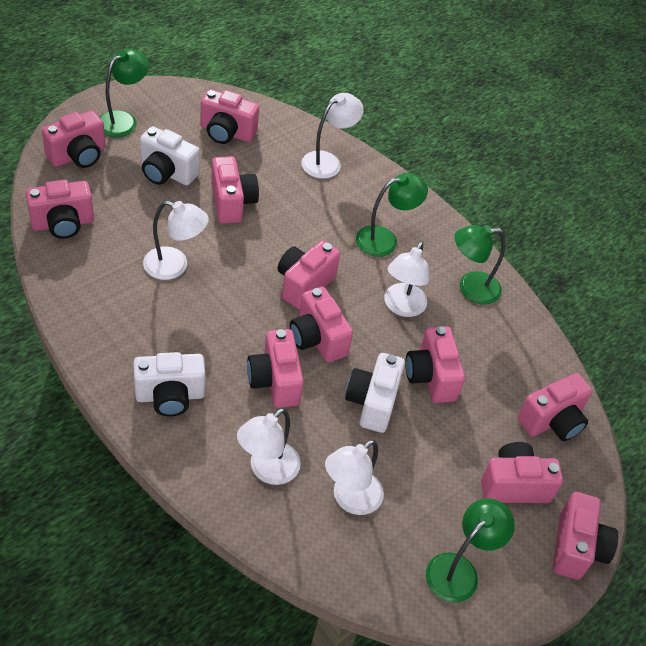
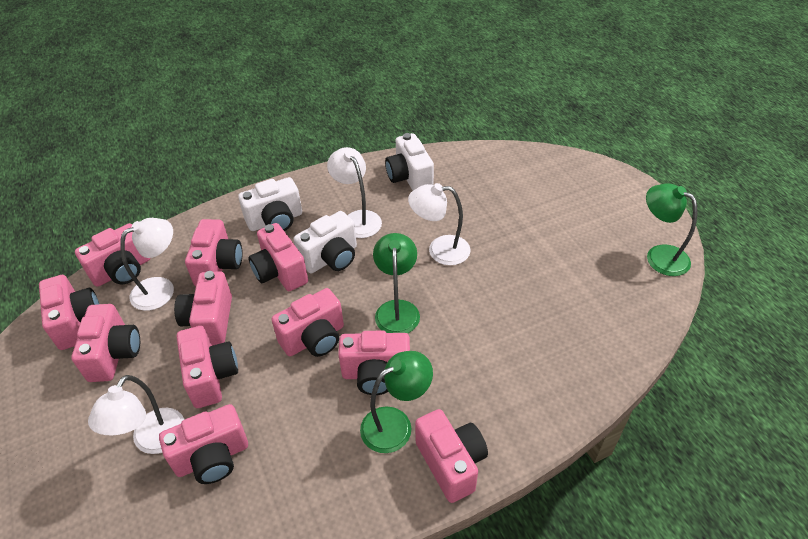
green lamp: [100,49,149,137] [356,173,428,257] [426,498,515,603] [454,225,505,305] = 4 -> [360,351,433,453] [373,233,420,334] [646,183,697,276] = 3
white lamp: [143,201,209,280] [237,408,301,485] [301,93,364,179] [325,440,384,515] [384,241,429,317] = 5 -> [88,375,185,454] [120,218,174,311] [327,147,382,238] [408,183,471,265] = 4

